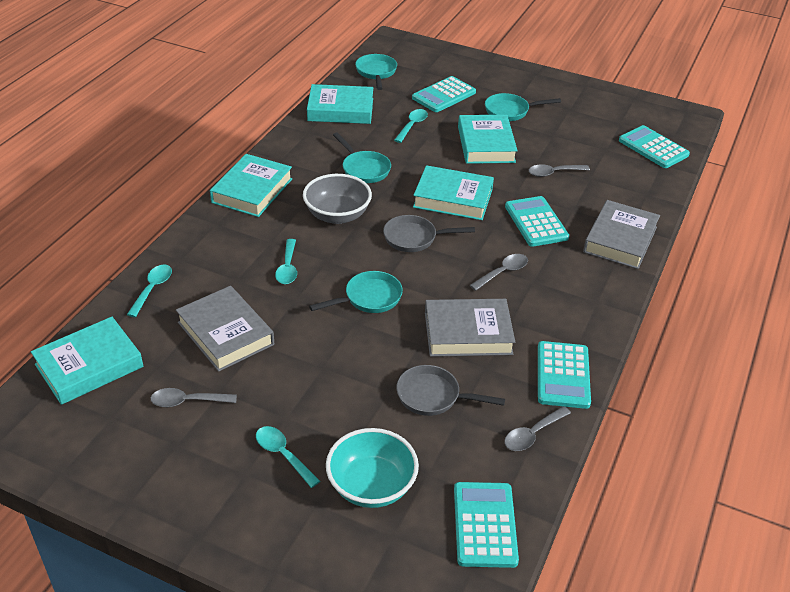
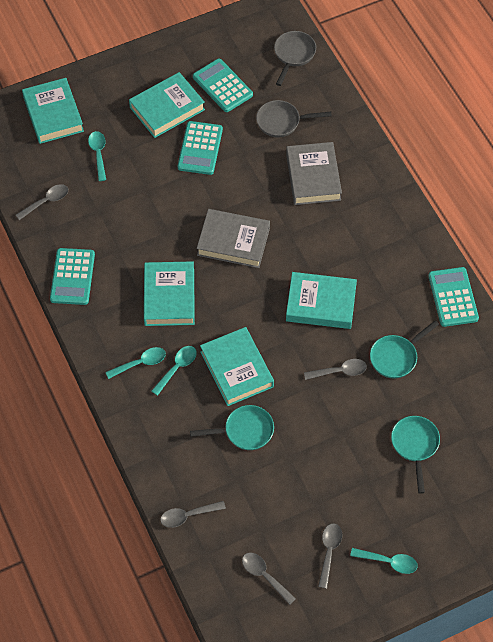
grey book: [176,286,274,372] [425,299,515,357] [583,200,660,269] = 3 -> [197,209,270,268] [286,142,342,205] = 2
grey bowl: [303,174,372,224] = 1 -> none = 0
grey spoon: [150,388,237,407] [470,254,528,291] [504,406,571,451] [529,164,590,177] = 4 -> [16,184,68,220] [160,501,226,528] [242,553,296,605] [304,359,367,380] [318,523,342,589] = 5
turquoise bowl: [326,428,419,508] = 1 -> none = 0
turquoise calculator: [412,76,476,112] [454,482,519,568] [505,196,569,247] [538,341,591,409] [619,125,690,168] = 5 -> [50,248,95,305] [178,121,223,175] [193,59,253,112] [428,267,479,327] = 4
turquoise pan: [309,271,403,313] [333,132,391,183] [355,54,397,90] [485,93,561,121] = 4 -> [190,405,274,450] [370,320,439,378] [391,416,440,494] = 3

